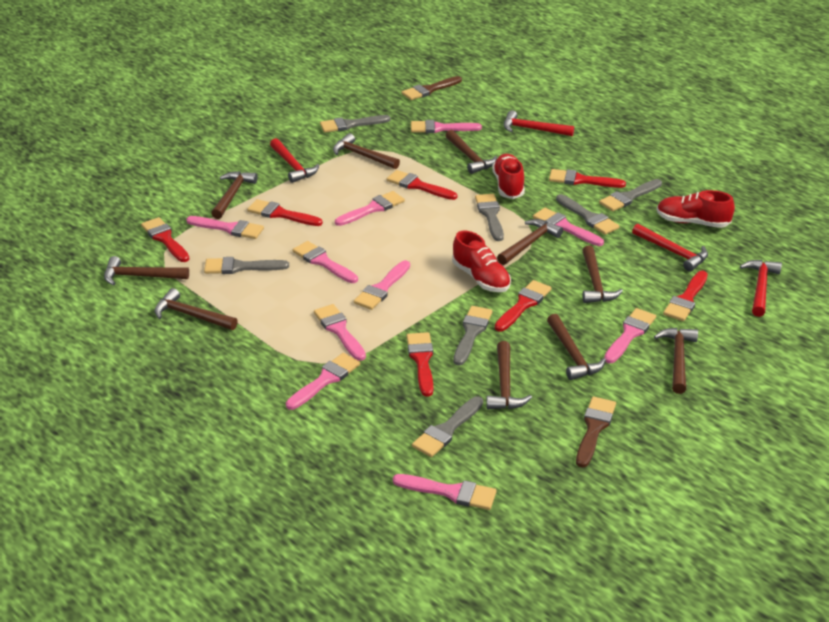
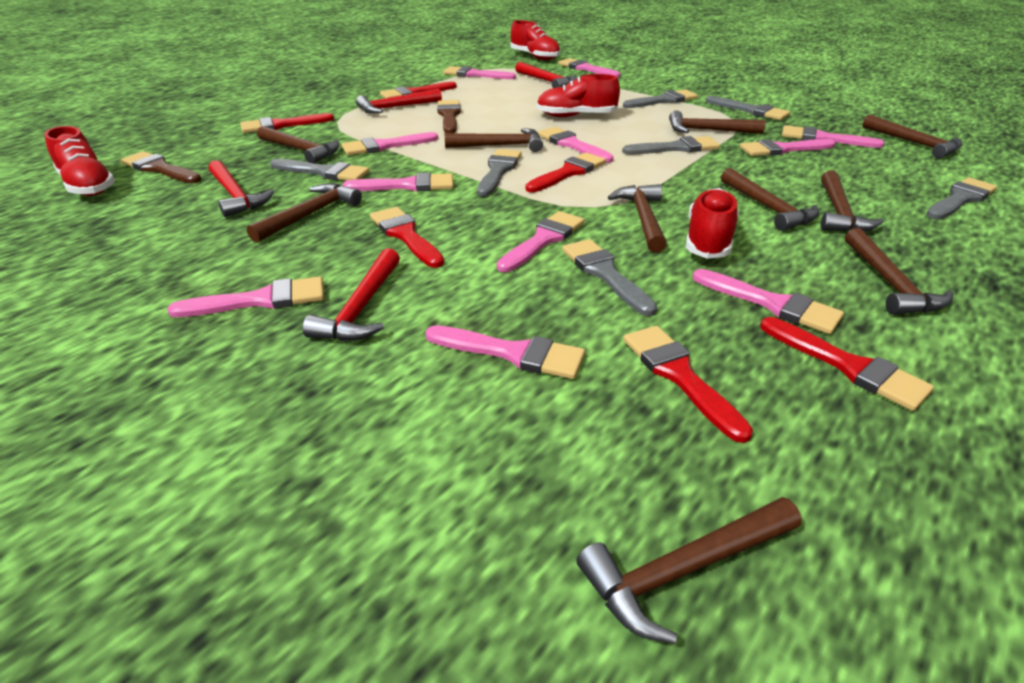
pink brush: [186,216,264,239] [286,353,360,410] [292,241,358,283] [314,304,366,361] [335,191,405,226] [354,260,410,310] [393,474,497,510] [411,120,482,133] [533,208,604,246] [604,308,656,363] = 10 -> [168,276,324,317] [342,132,438,156] [342,173,453,191] [425,325,585,379] [443,66,516,79] [497,211,584,272] [538,127,614,163] [558,58,620,77] [692,269,844,334] [740,139,836,156] [782,125,885,148] = 11
red brush: [141,217,189,262] [247,199,323,226] [386,170,457,200] [407,332,433,397] [495,280,552,332] [549,169,626,188] [663,271,708,321] = 7 -> [240,113,334,133] [370,207,444,268] [380,82,457,98] [525,153,606,192] [623,326,753,443] [760,317,934,411] = 6
red shoe: [452,231,511,292] [492,154,525,199] [657,190,735,228] = 3 -> [44,126,115,196] [510,20,560,60] [536,74,620,117] [686,188,738,259] = 4

